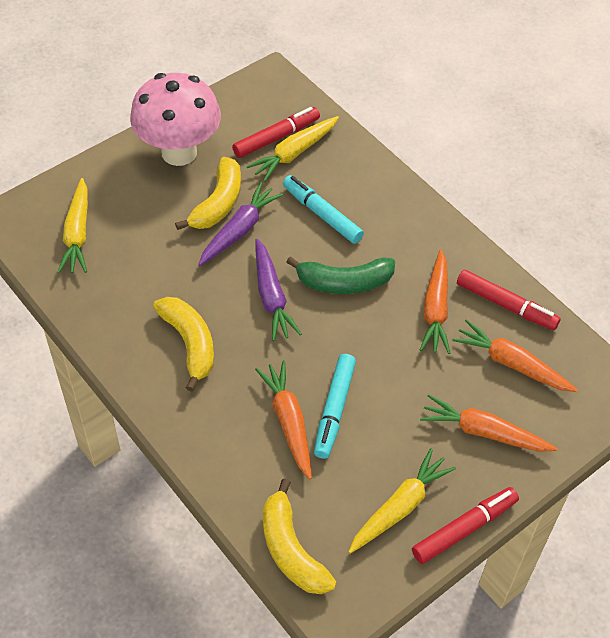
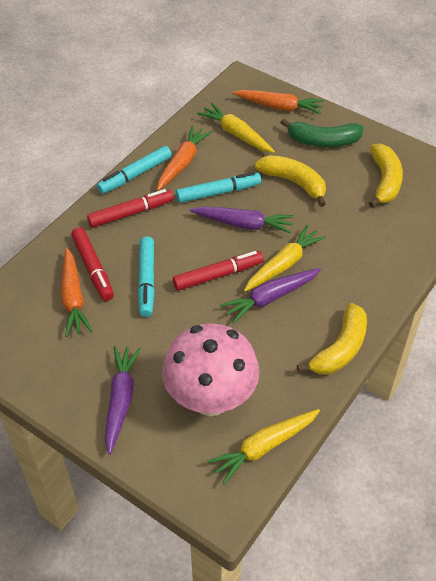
orange carrot: [255,361,312,480] [420,250,450,354] [420,394,558,452] [452,319,578,392] = 4 -> [61,248,93,337] [157,126,212,191] [232,90,324,114] = 3
purple carrot: [198,182,283,266] [256,239,302,341] = 2 -> [105,346,141,454] [190,206,294,234] [220,268,321,323] = 3
turquoise marker: [283,175,364,244] [314,354,356,459] = 2 -> [97,146,172,194] [138,236,155,317] [176,172,261,203] = 3

